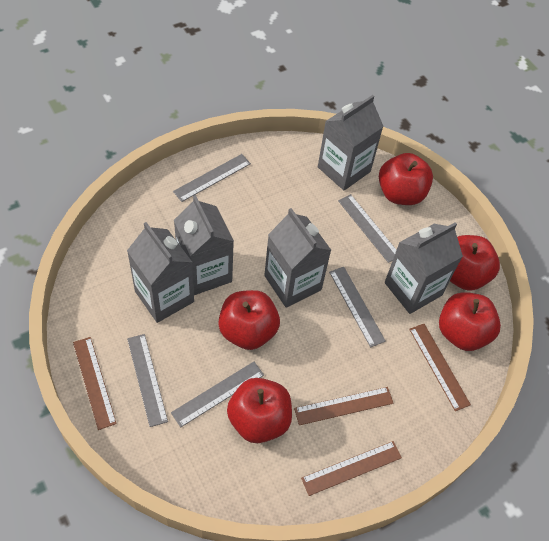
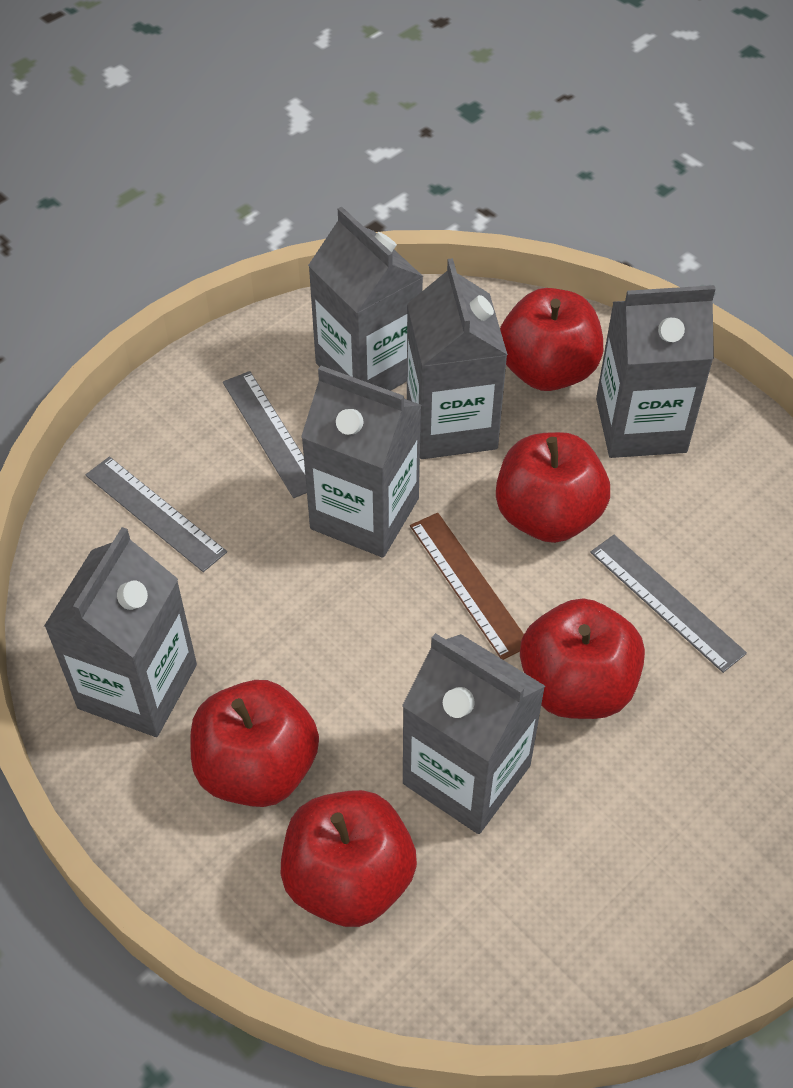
brown ruler: [73,337,117,430] [294,387,393,425] [301,441,402,496] [409,324,471,411] = 4 -> [410,513,524,660] = 1
grey carton: [127,222,194,323] [174,195,234,295] [264,208,331,308] [318,95,384,190] [385,222,463,314] = 5 -> [44,527,197,737] [301,366,422,558] [308,207,424,391] [402,633,545,834] [407,258,508,459] [596,285,715,458] = 6
grey ruler: [127,334,168,427] [171,362,264,427] [173,154,251,202] [329,267,386,347] [338,194,396,263] = 5 -> [86,456,227,572] [223,371,307,498] [590,535,747,673] = 3

